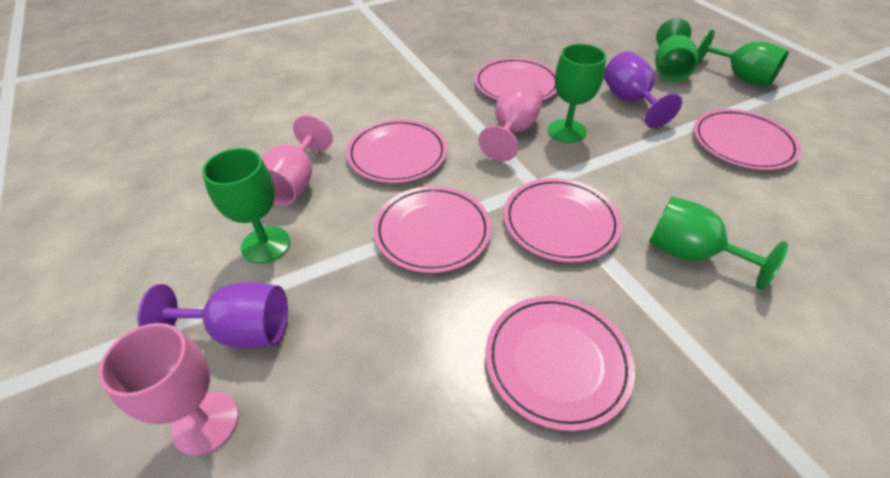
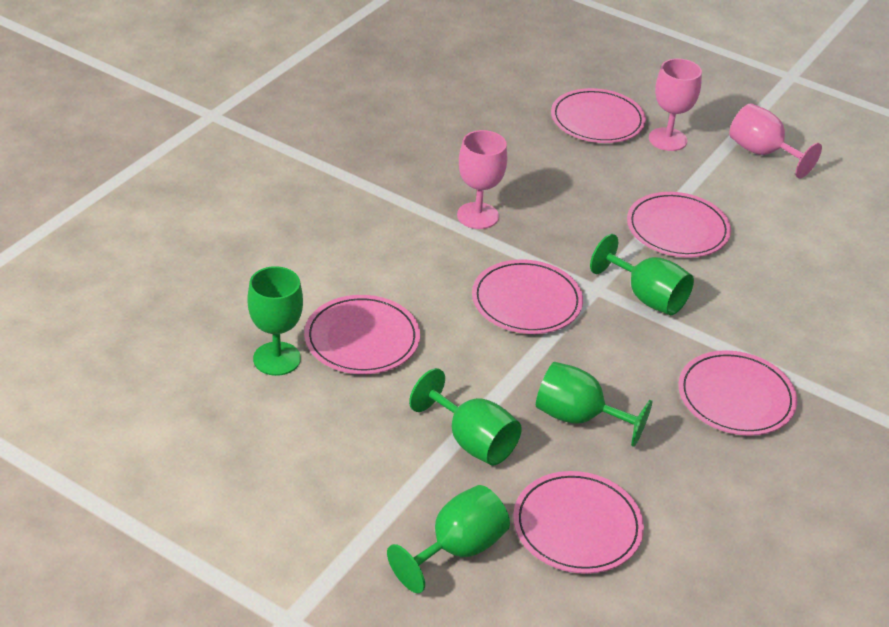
purple goblet: [138,282,288,348] [604,51,682,128] = 2 -> none = 0

